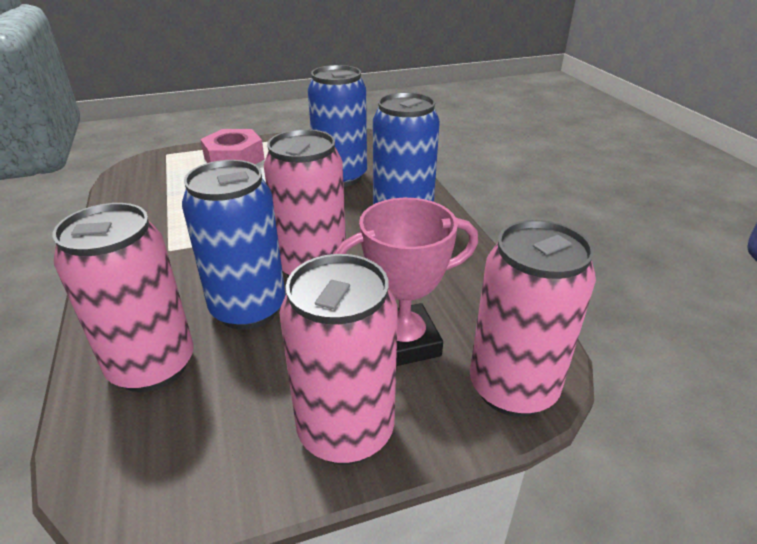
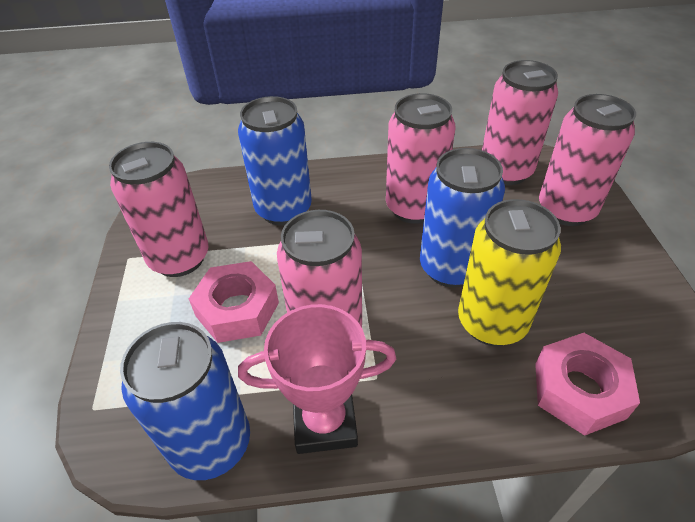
pink can: [52,203,194,392] [264,129,346,277] [280,254,398,465] [470,220,596,417] = 4 -> [109,142,209,277] [277,210,362,328] [386,93,456,224] [482,60,558,185] [539,94,636,226] = 5
pink nut: [200,129,265,164] = 1 -> [189,261,279,343] [535,333,640,436] = 2
yellow can: none = 0 -> [458,199,561,346] = 1

